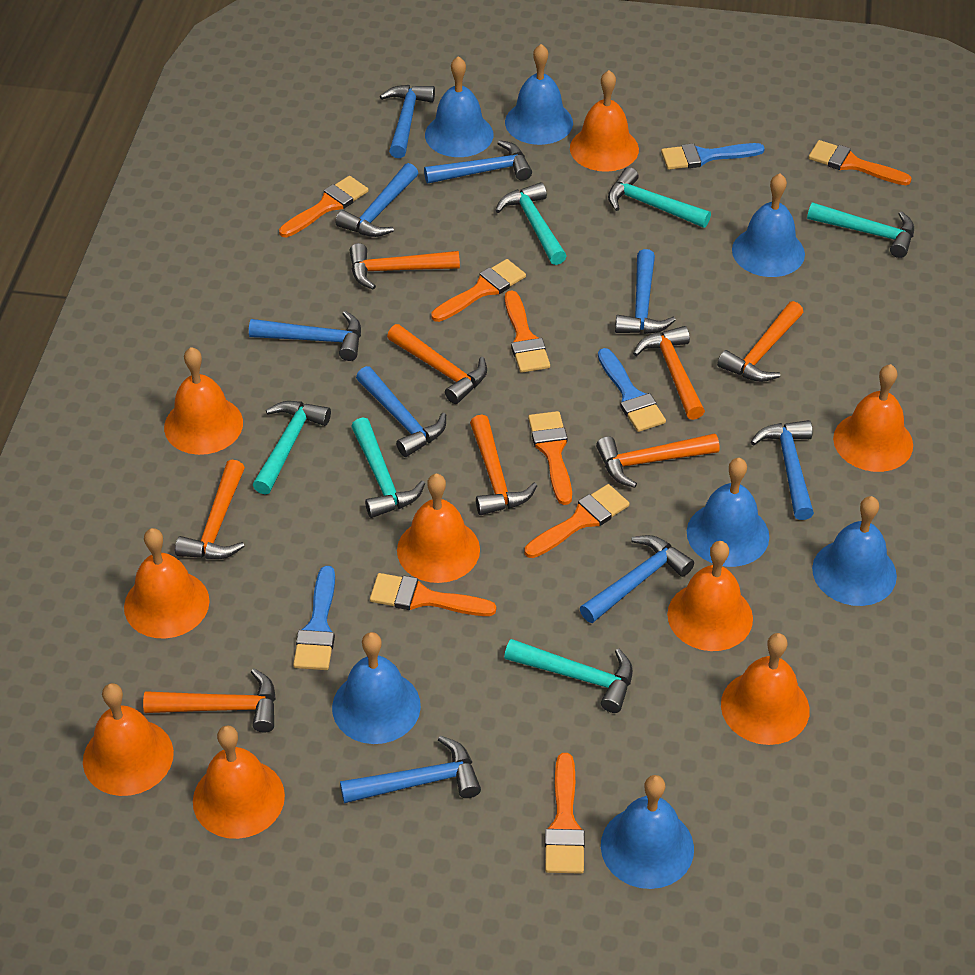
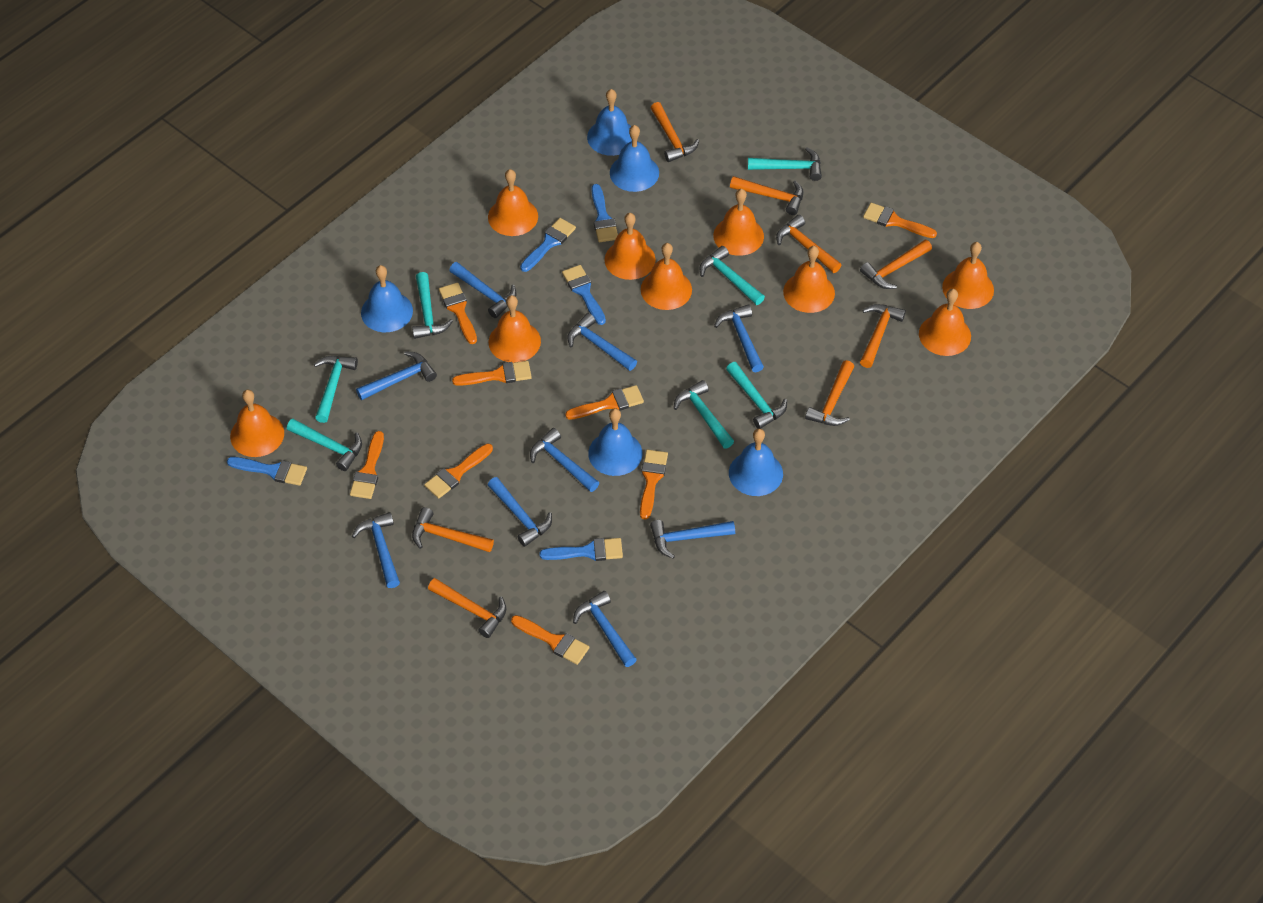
blue bell: [332,632,421,744] [425,56,493,157] [505,44,573,145] [601,775,694,889] [687,458,769,567] [732,173,805,277] [812,496,897,606] = 7 -> [361,265,413,332] [587,89,632,156] [588,408,642,476] [610,125,659,192] [729,429,783,496] = 5
blue brush: [293,566,335,670] [598,348,666,432] [661,143,765,170] = 3 -> [227,457,307,486] [520,218,576,272] [539,538,623,561] [562,265,606,325] [591,184,618,242] = 5
turquoise hammer: [253,401,331,495] [351,417,425,518] [495,182,566,265] [504,639,633,713] [608,167,711,228] [807,202,914,258] = 6 -> [287,419,362,471] [314,356,358,423] [412,272,453,339] [674,380,734,449] [699,246,765,305] [726,362,787,429] [748,147,822,181] = 7

